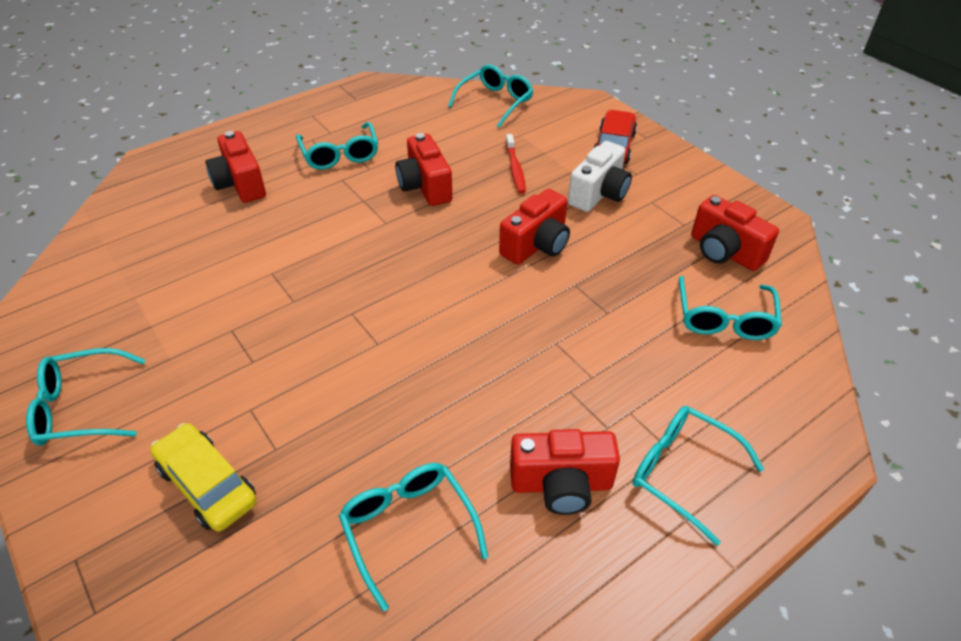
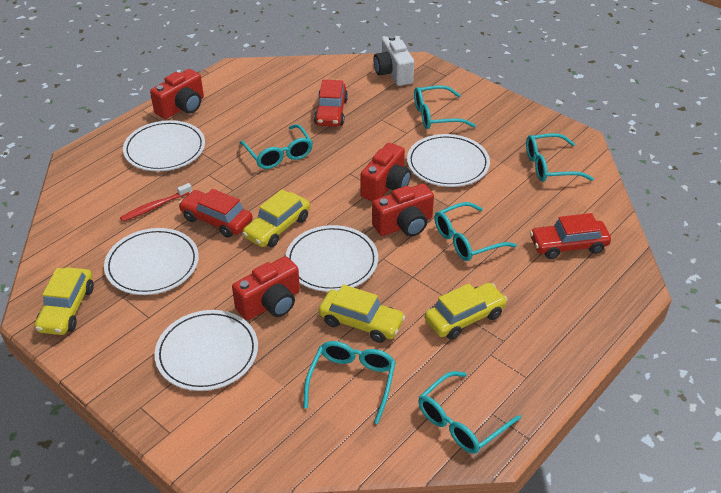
red camera: [205,131,266,203] [395,133,452,206] [499,189,570,265] [510,429,620,515] [691,195,779,271] = 5 -> [150,69,204,119] [232,256,300,320] [360,143,411,201] [372,183,434,237] = 4
red car: [593,110,637,164] = 1 -> [178,189,253,238] [314,80,348,127] [530,213,611,259] = 3
white plate: none = 0 -> [104,228,199,295] [123,120,205,171] [155,310,258,391] [286,225,378,292] [407,134,490,187] = 5
yellow car: [150,423,257,532] = 1 -> [35,267,94,335] [242,189,310,247] [318,284,405,343] [425,283,508,340] = 4

